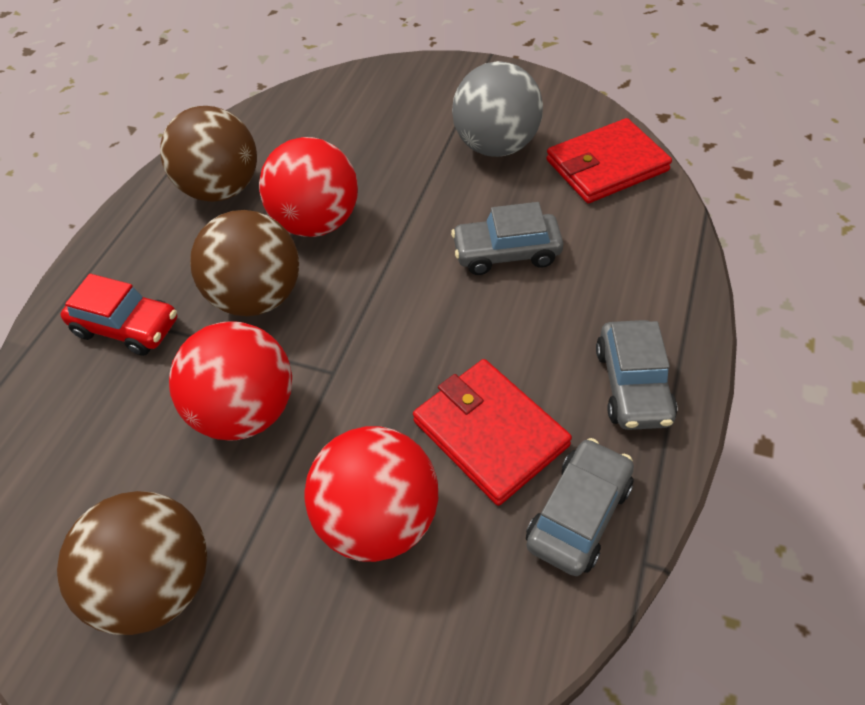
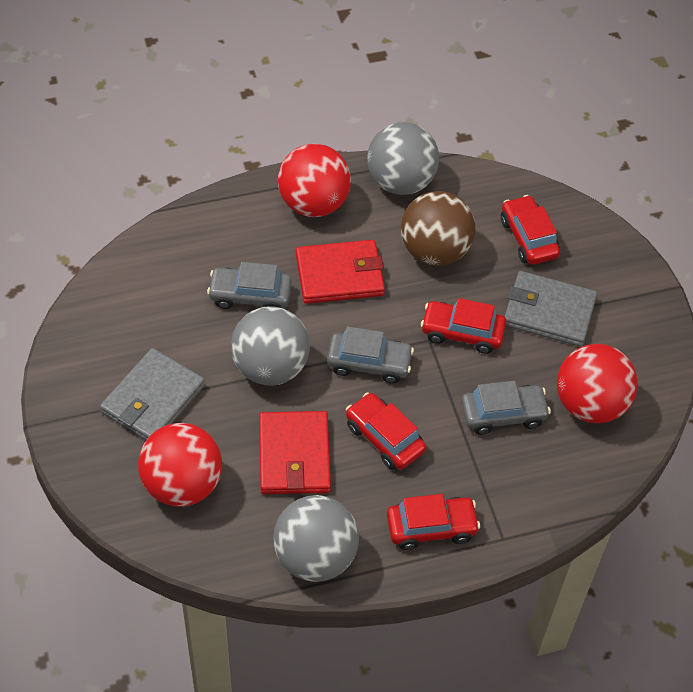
brown ball: [57,491,207,635] [160,106,257,202] [190,210,299,316] = 3 -> [401,191,476,266] = 1
grey ball: [452,61,543,157] = 1 -> [231,306,310,385] [273,495,359,582] [367,122,439,195] = 3
grey wallet: none = 0 -> [100,348,205,440] [504,271,597,347] = 2
red car: [60,274,177,356] = 1 -> [346,392,426,470] [387,494,480,550] [421,298,506,354] [501,195,560,265] = 4

